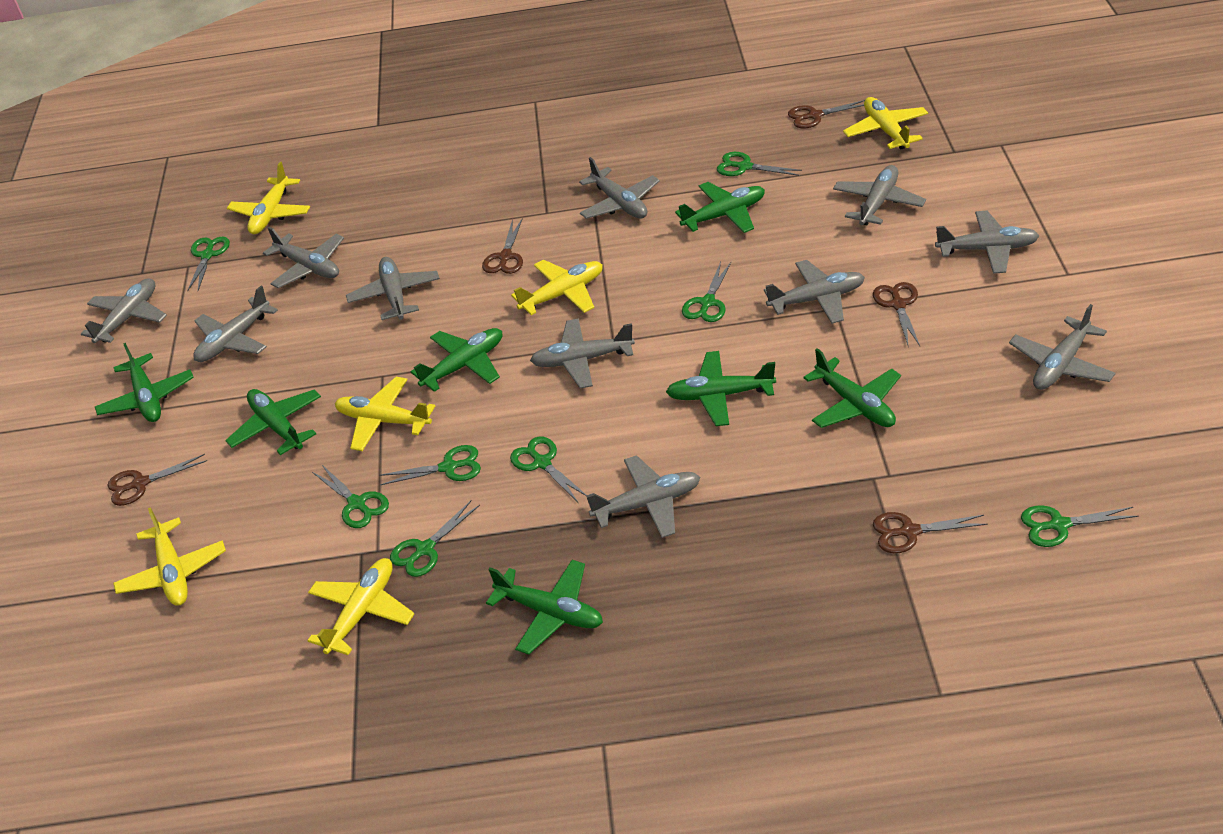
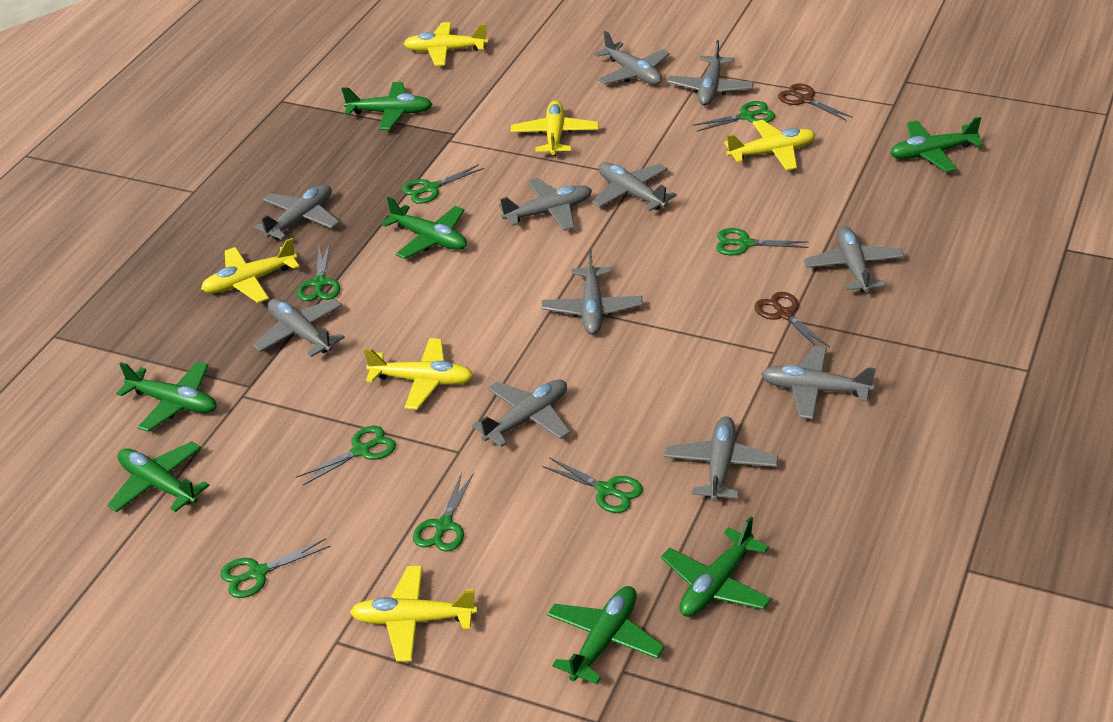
brown scissors: [108,454,207,506] [482,218,523,274] [788,100,865,128] [873,282,920,346] [873,512,988,553] = 5 -> [754,292,830,347] [778,83,853,121] = 2

